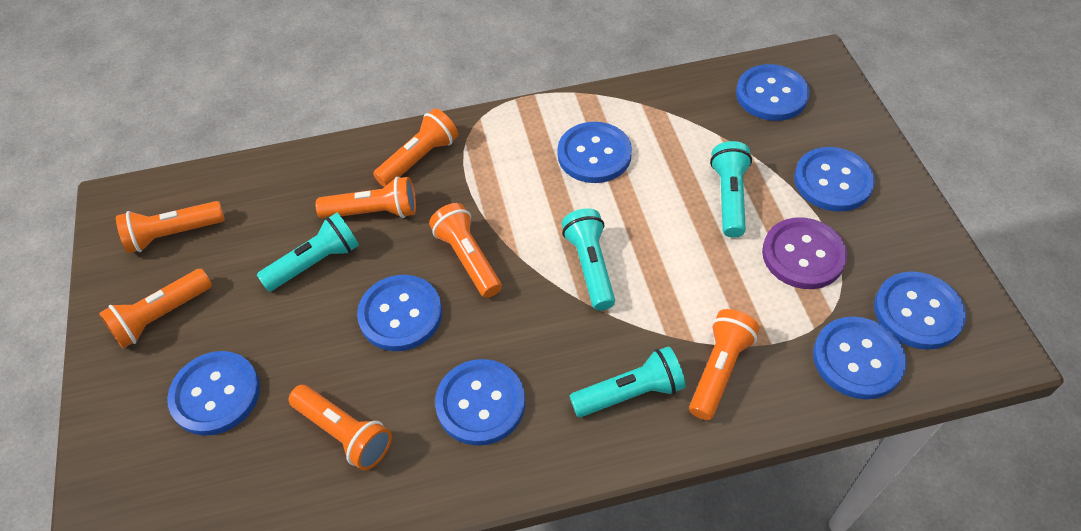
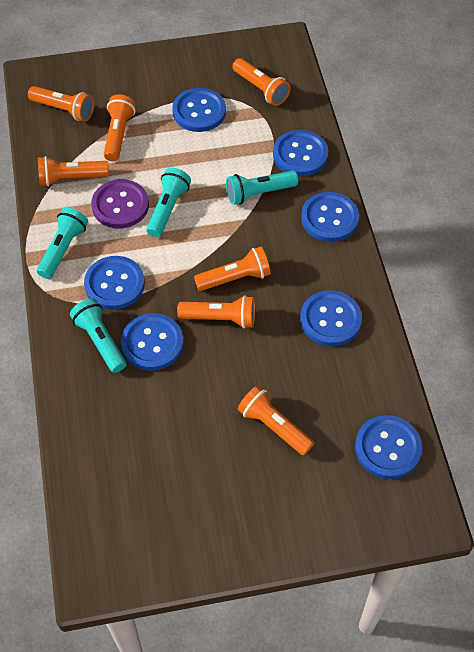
blue button: [167,351,260,436] [357,275,442,351] [435,359,525,446] [557,122,632,183] [736,64,810,121] [794,147,875,212] [813,317,907,399] [874,271,966,350] = 8 -> [84,256,145,310] [121,313,184,371] [172,88,226,132] [273,130,328,176] [300,290,362,346] [301,192,359,242] [355,415,422,479] = 7

